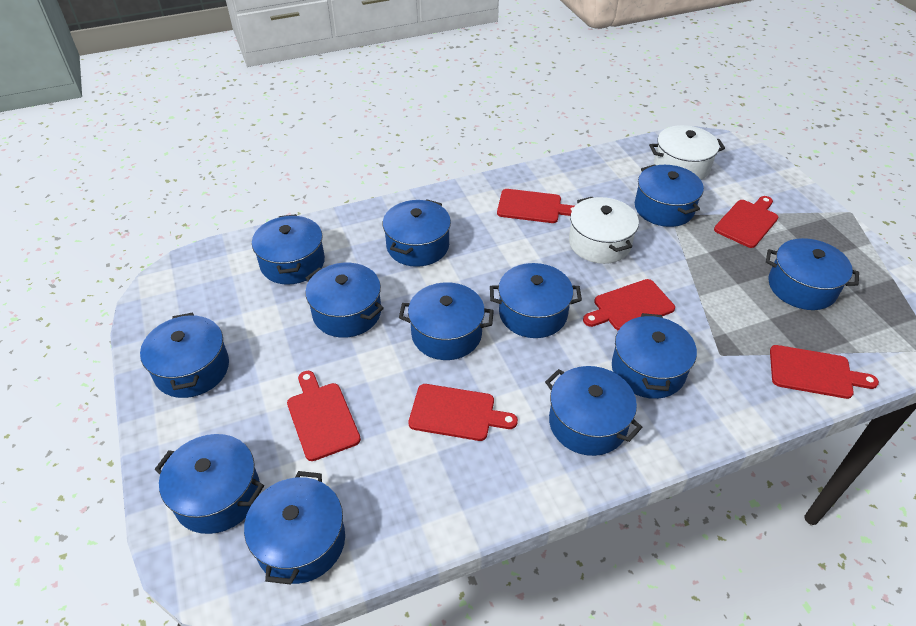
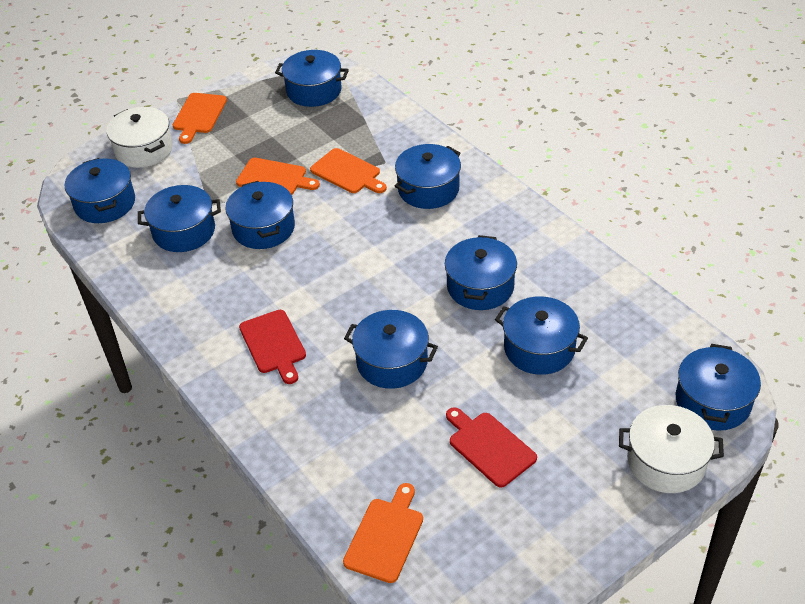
blue pot: [140,313,229,398] [155,434,264,534] [244,471,345,585] [252,214,325,285] [305,263,384,338] [383,199,451,267] [399,282,494,360] [490,263,582,338] [545,366,643,456] [612,313,697,399] [635,164,704,227] [766,238,859,310] = 12 -> [65,158,135,223] [138,185,221,252] [225,181,295,249] [275,50,349,107] [344,310,438,389] [395,144,461,209] [445,235,517,310] [495,296,588,375] [676,344,761,431] = 9
orange cutting board: none = 0 -> [173,93,227,144] [236,158,320,195] [310,148,387,193] [343,483,423,583] = 4
red cutting board: [287,371,361,461] [409,384,518,441] [497,189,575,223] [583,279,675,330] [714,196,778,248] [770,345,879,399] = 6 -> [239,310,306,384] [446,407,537,488] = 2

